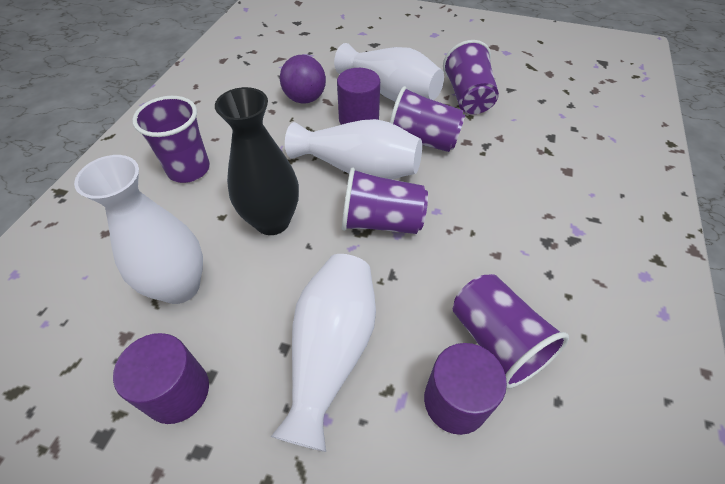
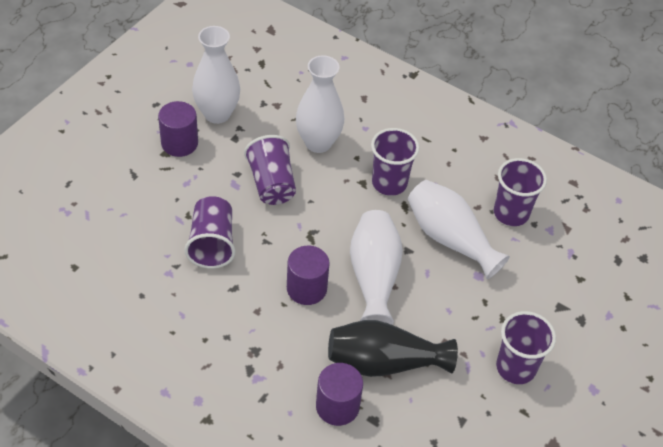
purple ball: [280,55,326,103] = 1 -> none = 0

